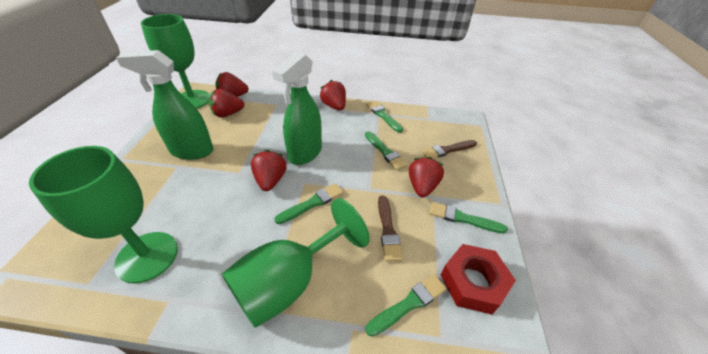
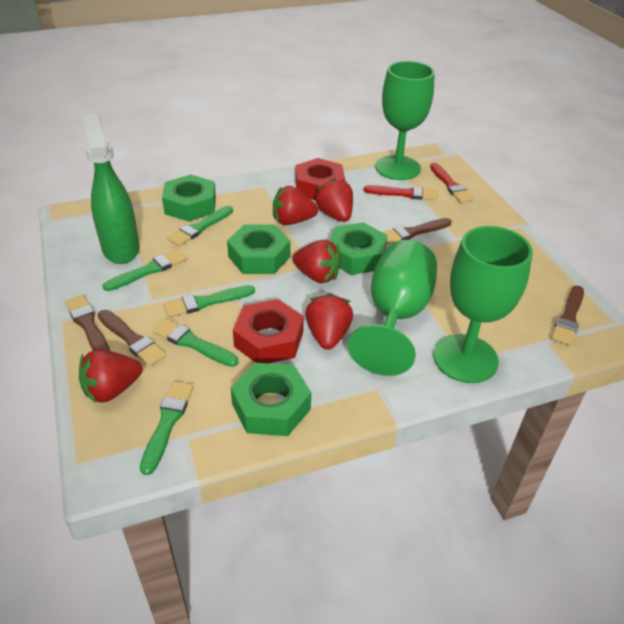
brown brush: [378,196,403,262] [421,140,477,158] = 2 -> [65,295,110,351] [98,310,166,366] [383,218,452,244] [551,286,584,346] = 4
green nut: none = 0 -> [162,174,216,222] [227,224,291,274] [231,363,311,436] [330,222,387,275] = 4
green spray bottle: [116,50,214,160] [272,52,322,165] = 2 -> [82,114,140,264] = 1
red brush: none = 0 -> [364,185,438,200] [430,163,474,203] = 2
red nut: [441,244,516,315] = 1 -> [233,299,304,363] [295,158,345,200] = 2

